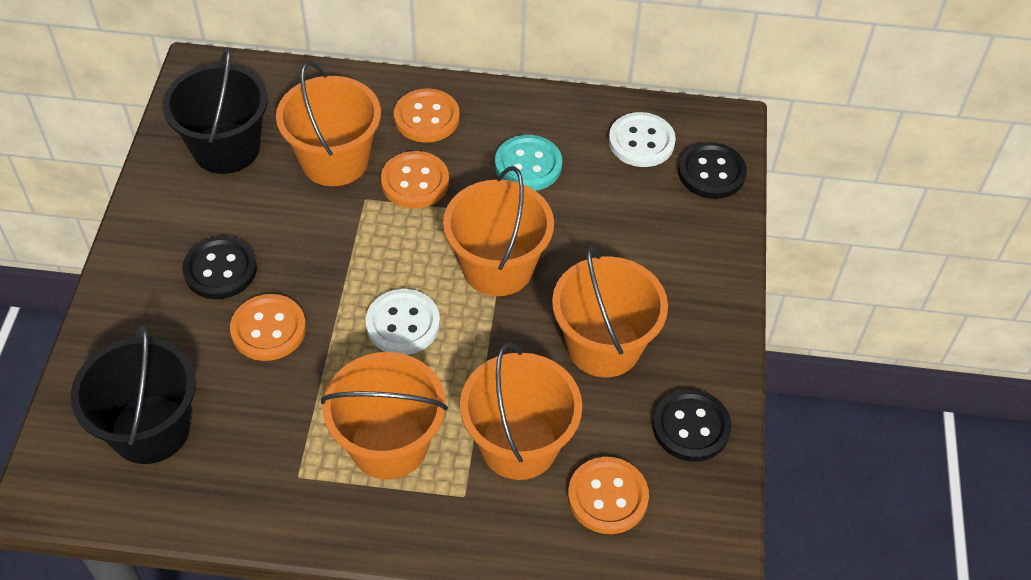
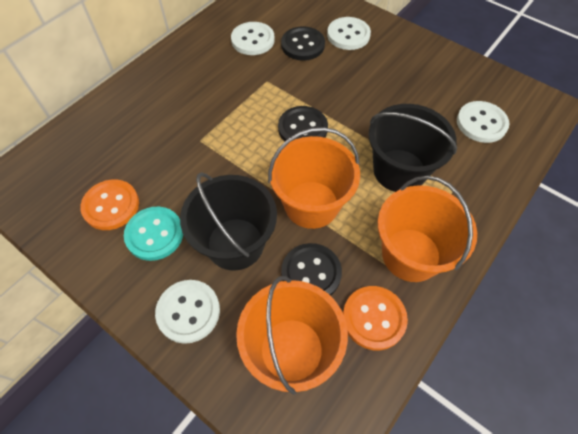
orange bucket: [276,61,381,186] [321,352,448,480] [443,166,554,296] [460,342,582,480] [552,246,668,378] = 5 -> [236,276,348,395] [268,127,360,229] [377,176,477,282] = 3
orange button: [230,294,306,361] [381,151,449,209] [394,88,460,142] [568,457,649,534] = 4 -> [80,180,139,230] [343,286,408,350] = 2
white button: [366,289,440,355] [609,112,676,167] = 2 -> [155,280,220,344] [231,22,275,55] [327,17,371,50] [457,101,509,143] = 4

